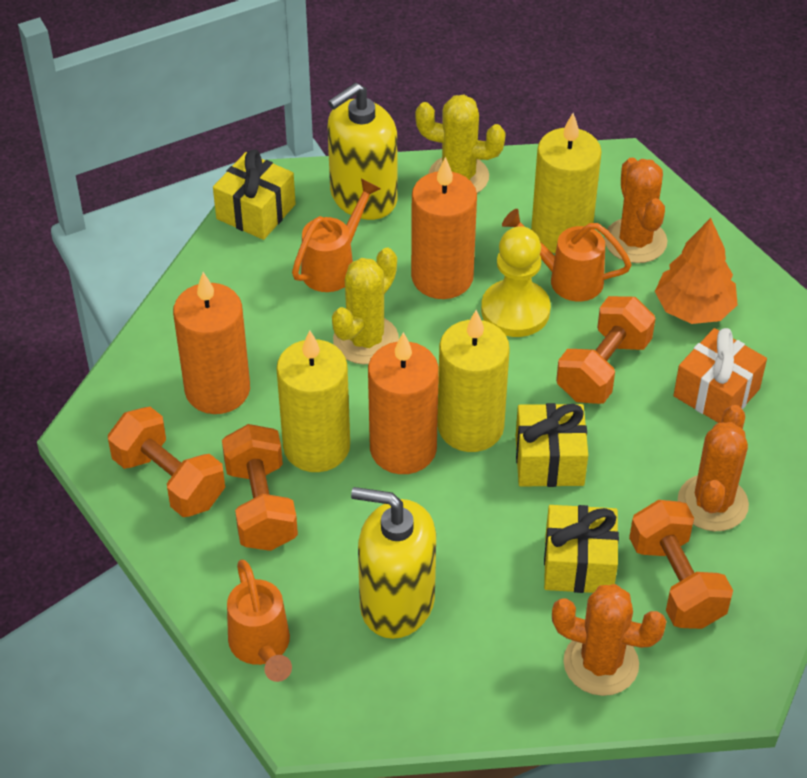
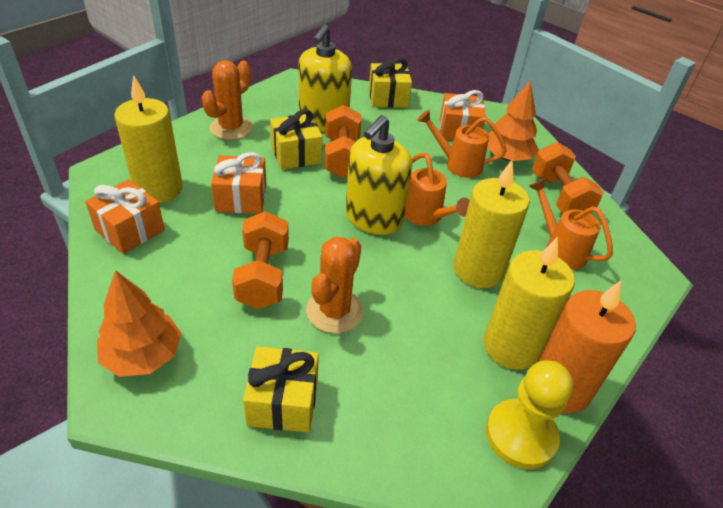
orange cactus: [552,584,667,696] [604,158,667,263] [678,405,749,531] = 3 -> [202,60,253,140] [306,237,364,333] = 2
orange candle: [173,272,250,414] [368,332,439,474] [411,157,477,299] = 3 -> [538,280,636,413] = 1
orange dumbbell: [108,407,225,517] [222,424,298,551] [556,296,656,404] [629,500,733,629] = 4 -> [232,211,289,309] [325,105,361,178] [532,142,604,213] = 3
orange gift: [673,328,767,423] = 1 -> [85,179,165,254] [211,152,266,214] [440,90,486,141] = 3
orange tree: [655,218,738,324] = 1 -> [97,270,181,377] [487,81,539,161] = 2
yellow cactus: [332,248,399,364] [415,95,506,193] = 2 -> none = 0

